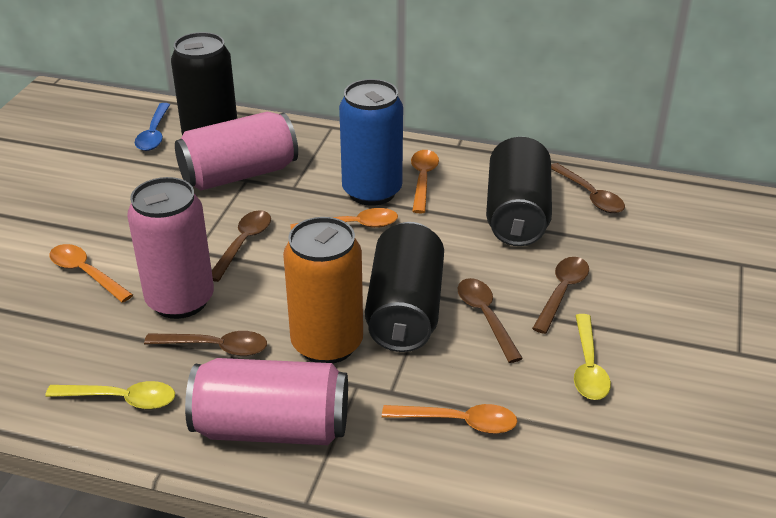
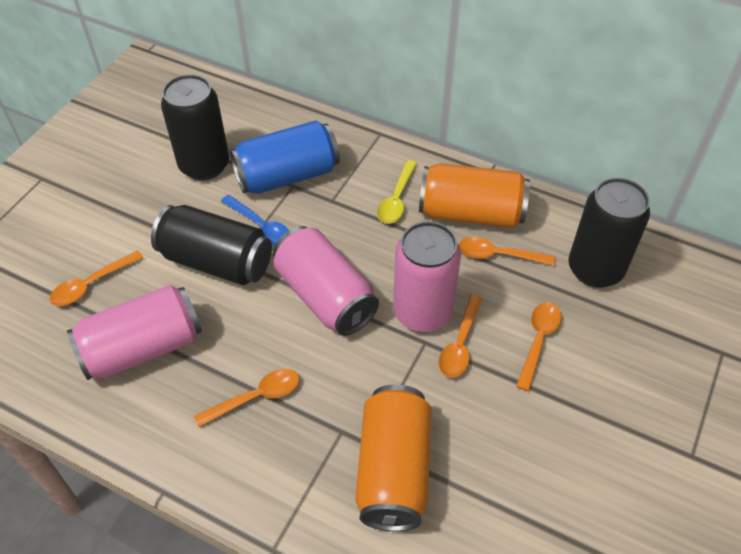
brown spoon: [144,331,267,356] [212,210,271,282] [458,278,523,363] [532,257,589,334] [551,163,625,213] = 5 -> none = 0
orange can: [283,217,363,364] = 1 -> [355,385,432,531] [419,163,530,228] = 2
orange spoon: [50,244,133,303] [290,208,398,229] [382,404,518,434] [411,150,439,213] = 4 -> [49,250,143,306] [194,369,299,427] [439,294,483,378] [458,237,555,265] [516,302,561,391] = 5
yellow spoon: [45,381,175,409] [574,314,611,400] = 2 -> [377,160,417,224] = 1

